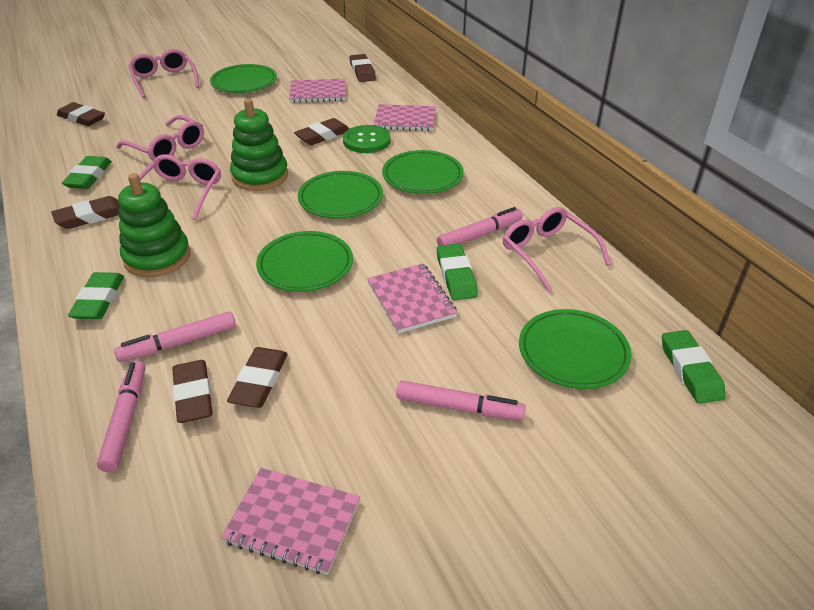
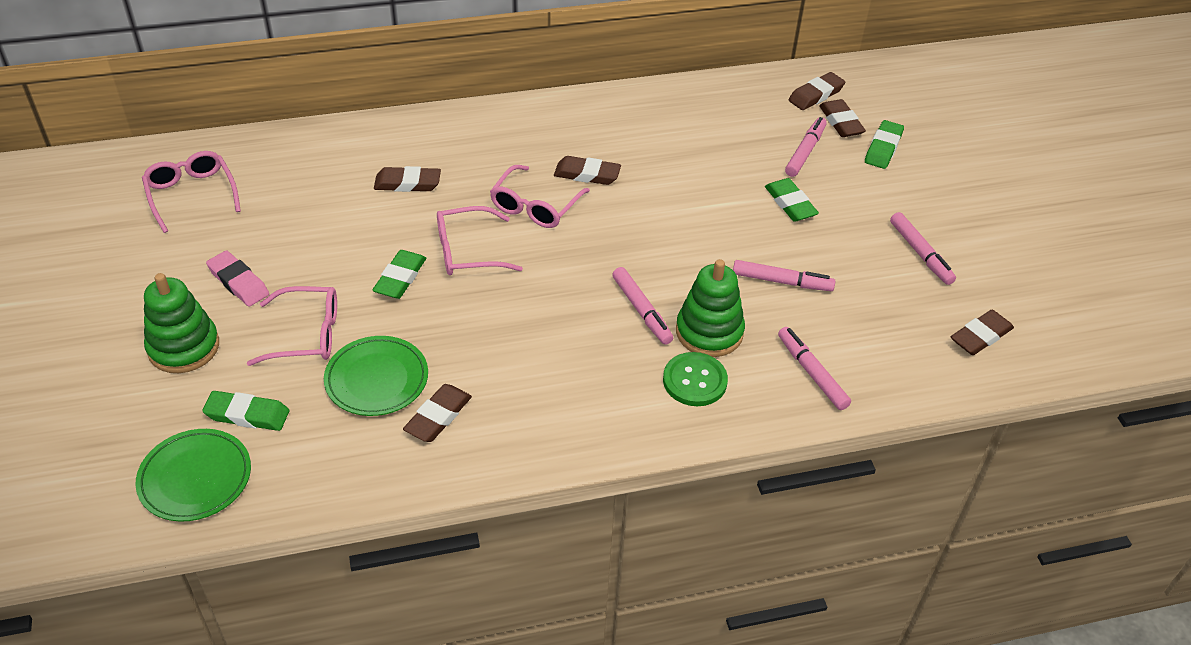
green plate: [210,64,277,93] [256,231,353,292] [298,171,383,219] [382,150,464,194] [519,309,632,389] = 5 -> [136,429,251,522] [324,336,428,416] = 2
pink eraser: none = 0 -> [206,250,269,306] = 1
pink marker: [97,360,145,472] [114,311,236,362] [396,380,526,420] [437,207,523,246] = 4 -> [612,267,673,345] [733,260,836,291] [778,327,851,410] [785,117,827,177] [890,212,956,285] = 5
pink notebook: [221,468,360,575] [289,79,346,103] [367,264,458,334] [374,104,436,131] = 4 -> none = 0

